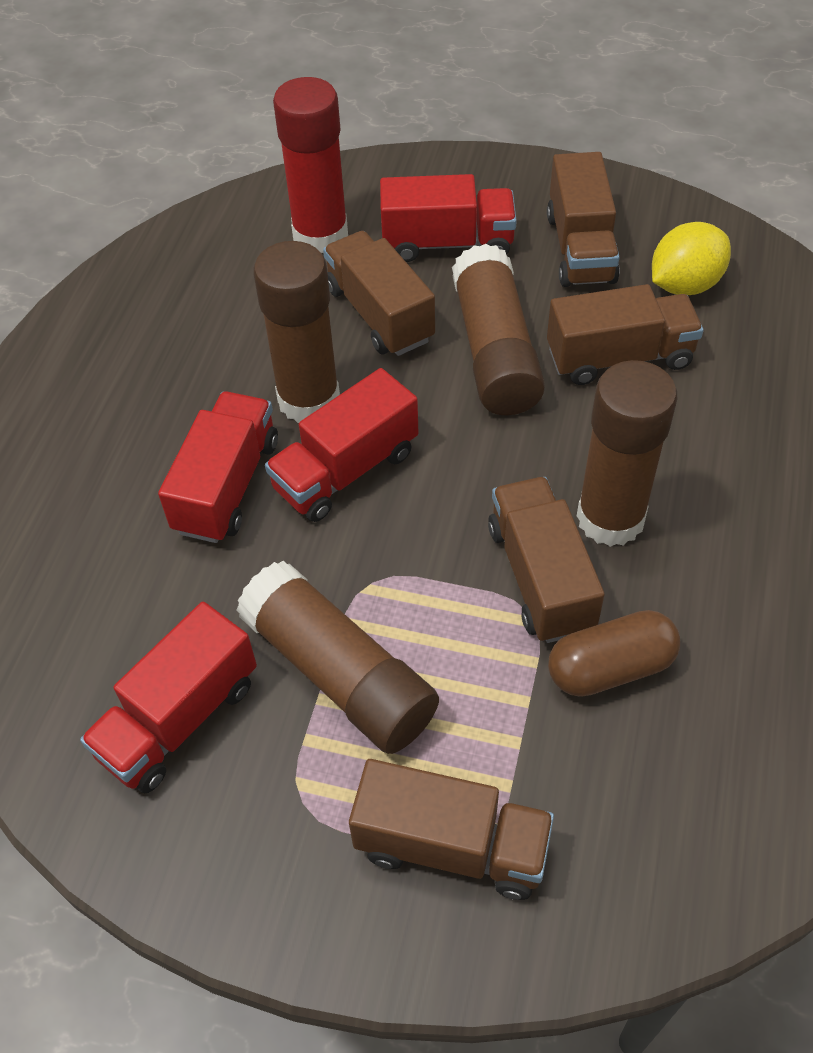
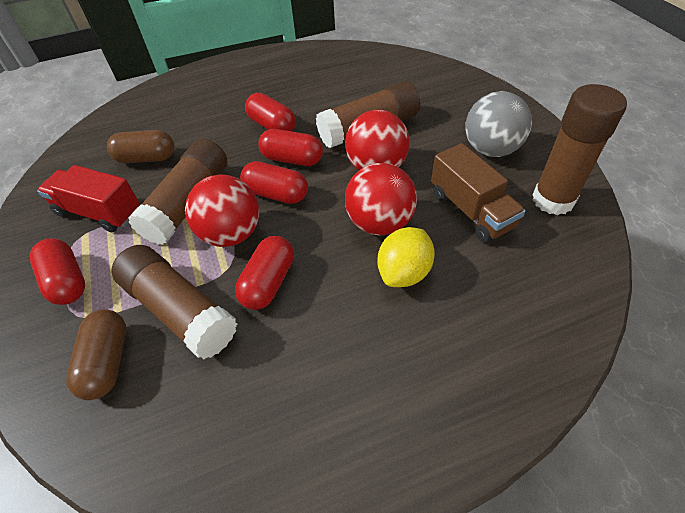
brown capsule: [548,610,680,697] = 1 -> [66,309,126,400] [107,130,175,163] = 2
brown truck: [323,231,435,356] [349,759,554,900] [488,477,605,643] [547,152,620,287] [547,284,704,385] = 5 -> [431,143,526,243] = 1
grey ball: none = 0 -> [465,91,532,157] = 1
red ball: none = 0 -> [185,175,259,247] [345,110,409,170] [345,163,417,235] = 3
red capsule: none = 0 -> [30,238,85,305] [235,236,294,310] [240,161,308,204] [245,93,296,131] [258,129,323,166] = 5
red glue stick: [273,77,348,253] = 1 -> none = 0
red truck: [80,602,257,793] [158,391,278,543] [265,368,418,522] [380,174,517,262] = 4 -> [37,165,140,232] = 1

